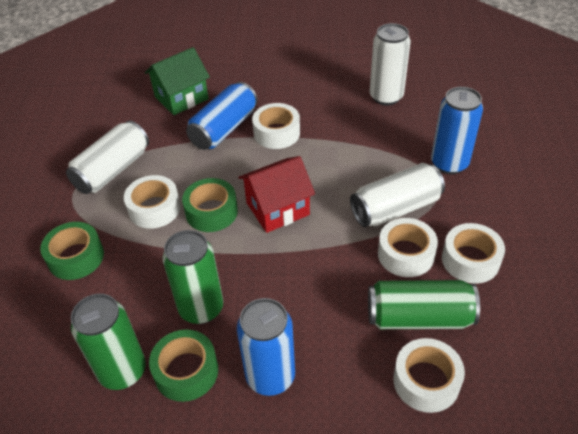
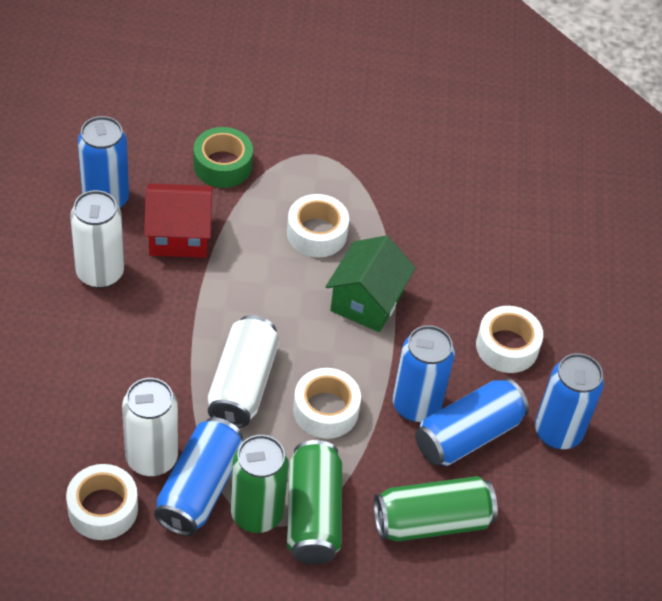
blue can: [186,82,258,150] [237,298,295,396] [431,87,483,174] = 3 -> [78,116,129,208] [154,417,243,536] [393,325,455,422] [415,378,529,466] [535,353,604,449] = 5
green tape: [40,222,104,280] [149,330,218,402] [182,178,238,232] = 3 -> [193,127,253,188] = 1
white tape: [124,175,181,229] [252,103,300,149] [378,218,438,277] [393,338,465,413] [442,223,505,284] = 5 -> [66,464,138,540] [287,194,349,257] [293,368,361,439] [476,306,543,373] = 4

